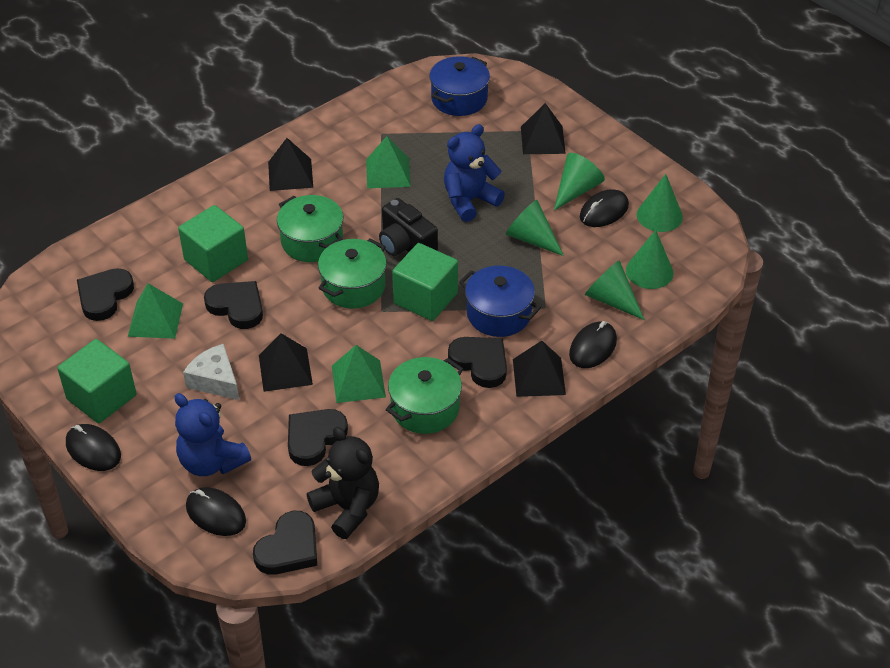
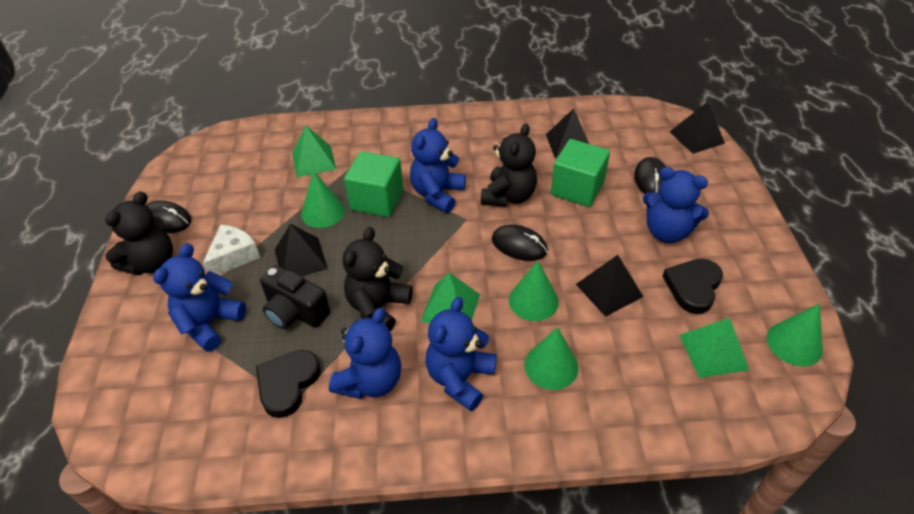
black heart: [77,268,134,321] [204,281,263,329] [253,511,317,575] [288,409,348,466] [448,337,507,388] = 5 -> [256,350,321,418] [662,259,723,314] = 2
black mouse: [66,424,121,471] [186,487,246,536] [569,321,617,368] [580,189,629,227] = 4 -> [146,201,192,233] [492,225,548,261] [634,157,666,194] = 3
black teddy bear: [307,427,379,539] = 1 -> [105,191,173,275] [343,227,413,331] [481,124,537,207] = 3
blue pot: [429,56,490,116] [459,266,541,337] = 2 -> none = 0
blue teddy bear: [175,393,251,476] [444,124,505,222] = 2 -> [153,243,246,352] [329,308,401,399] [410,118,466,213] [426,297,497,411] [643,167,709,243] = 5
green cone: [505,200,564,256] [554,153,605,210] [585,260,645,320] [626,230,674,289] [637,174,683,232] = 5 -> [301,171,345,228] [509,261,559,321] [524,327,579,390] [767,304,823,367] = 4
green cube: [57,339,137,424] [178,205,248,282] [392,243,458,321] = 3 -> [344,151,403,217] [551,139,610,207] = 2
green pot: [277,195,343,262] [318,238,387,309] [386,357,463,434] = 3 -> none = 0

